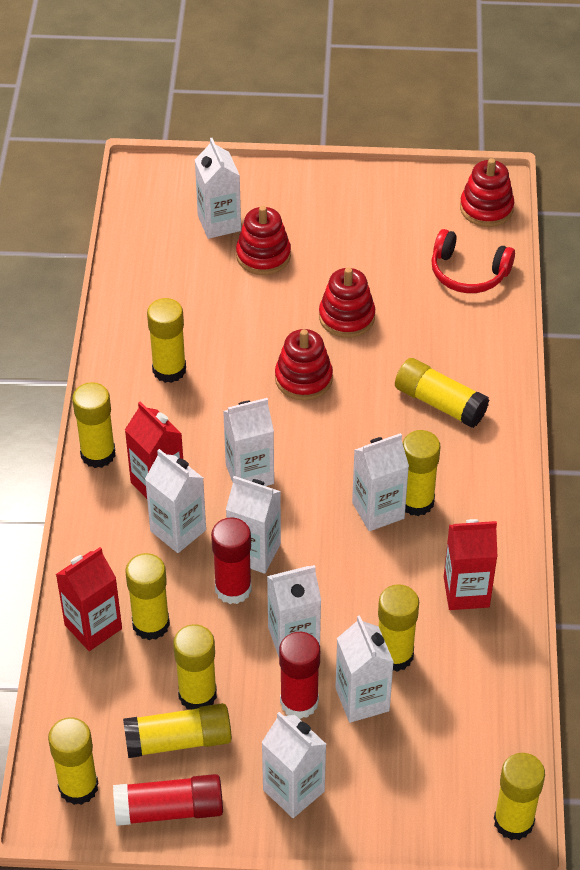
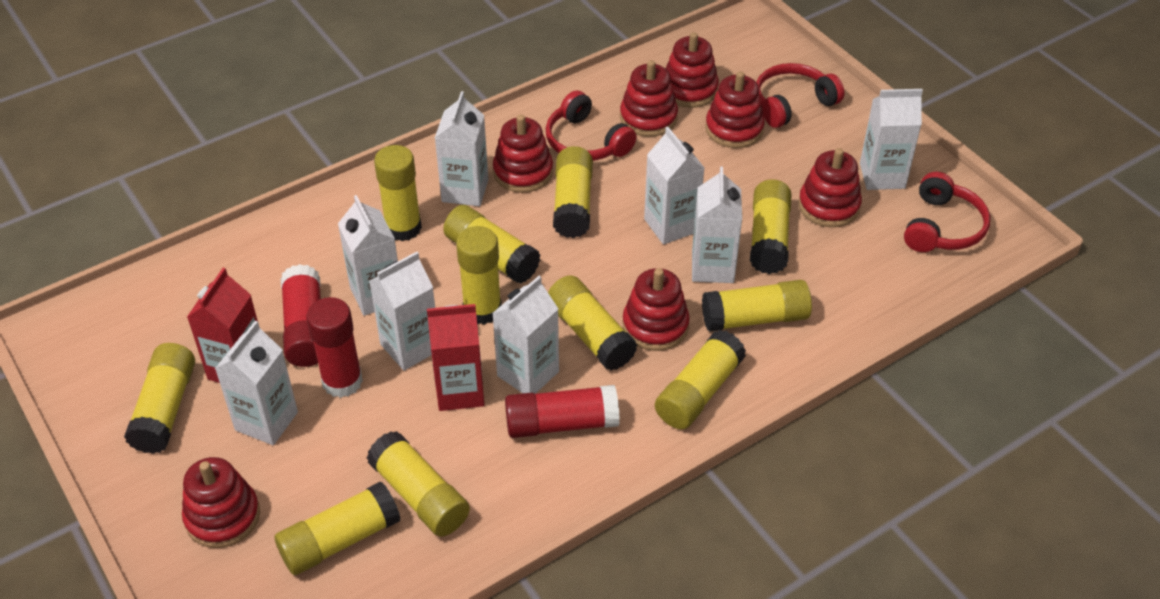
red carton: [56,547,122,651] [125,402,183,499] [444,519,498,610] = 3 -> [187,268,258,383] [427,304,484,411] = 2
red headphones: [432,229,515,293] = 1 -> [546,90,637,161] [756,63,845,128] [904,172,991,252] = 3
red stacking toy: [236,206,291,275] [275,329,333,400] [319,267,375,338] [460,158,514,227] = 4 -> [182,457,260,548] [493,115,553,193] [620,60,678,137] [623,268,690,351] [666,32,719,108] [705,71,765,148] [798,148,862,227] = 7
yellow glue stick: [48,717,98,805] [72,382,116,468] [123,703,232,758] [126,553,170,640] [147,298,186,383] [173,624,217,709] [378,584,419,672] [395,358,489,428] [403,430,440,516] [494,753,545,840] = 10 -> [124,343,195,454] [275,482,401,575] [367,431,470,537] [374,145,422,241] [443,205,540,284] [456,226,502,325] [548,275,637,371] [553,146,593,238] [655,330,746,430] [702,280,812,332] [750,179,792,274] = 11

